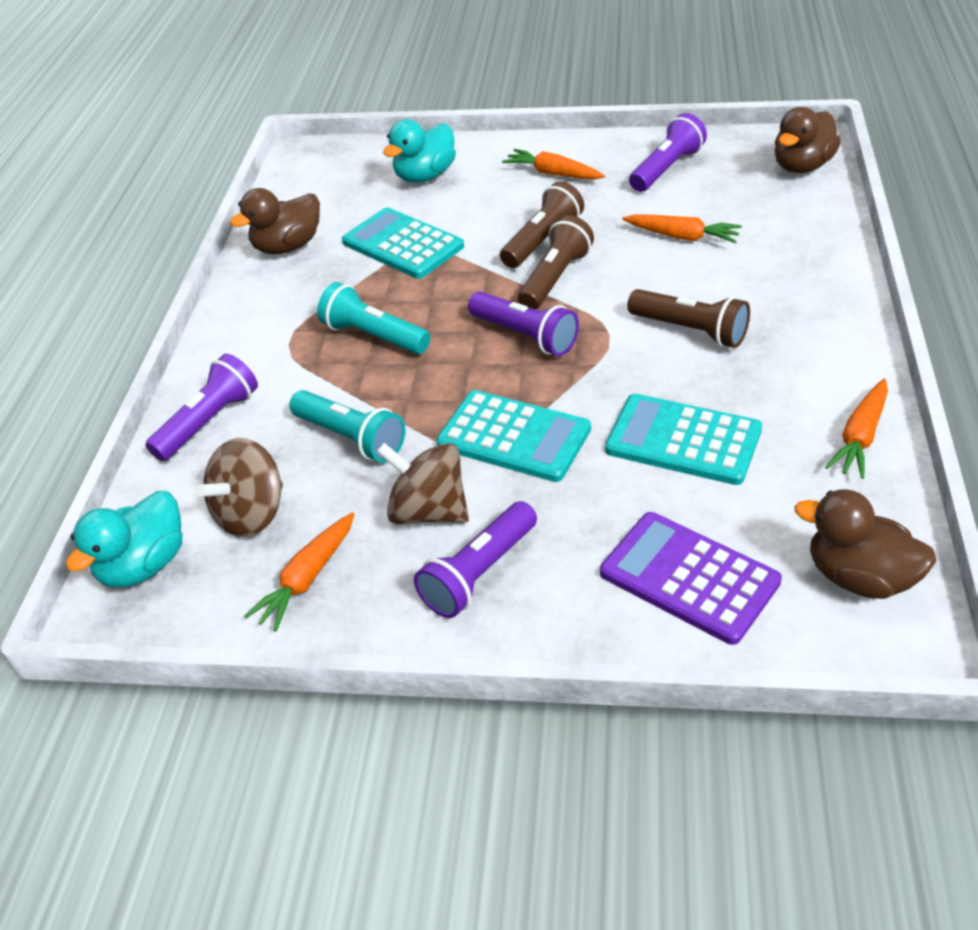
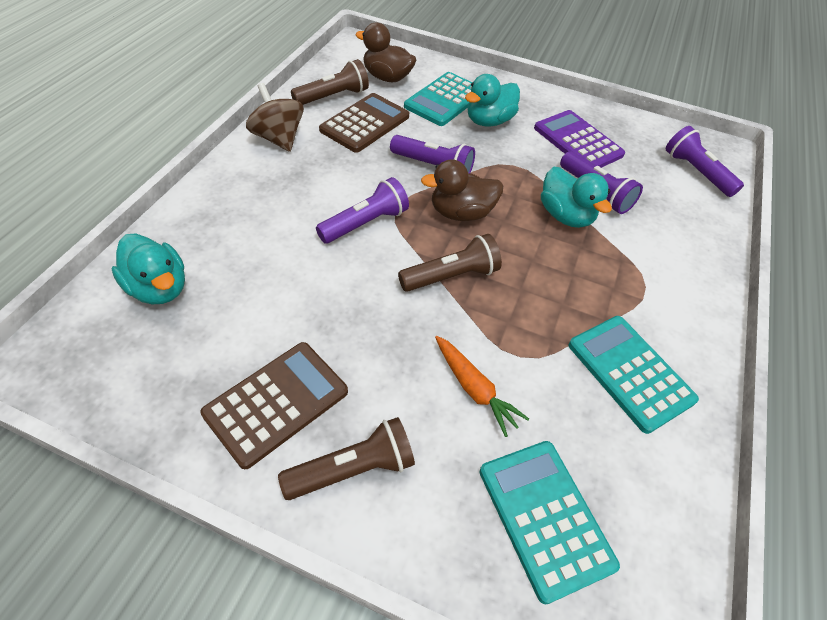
brown calculator: none = 0 -> [200,342,348,469] [319,93,409,153] = 2
brown duck: [230,188,320,254] [774,107,841,173] [795,489,936,599] = 3 -> [356,23,416,82] [421,159,503,221] = 2
brown spinning top: [196,438,283,537] [376,443,469,524] = 2 -> [246,83,304,152] = 1
orange carrot: [244,512,355,632] [502,149,605,180] [622,214,742,243] [825,379,888,479] = 4 -> [435,336,529,437] = 1
turquoise duck: [66,491,182,588] [383,119,456,183] = 2 -> [111,233,185,304] [465,74,520,127] [541,167,612,228] = 3
turquoise flashlight: [289,390,405,463] [317,282,430,354] = 2 -> none = 0

